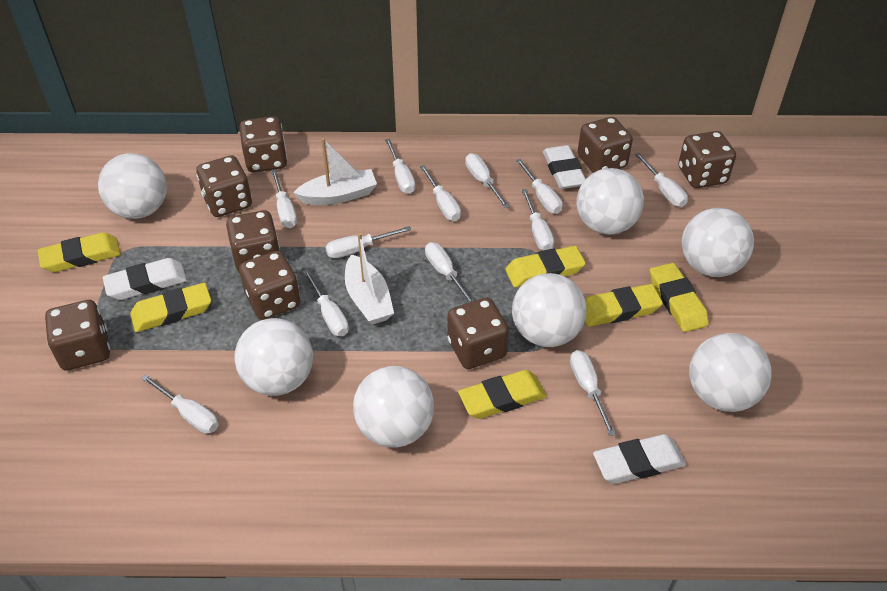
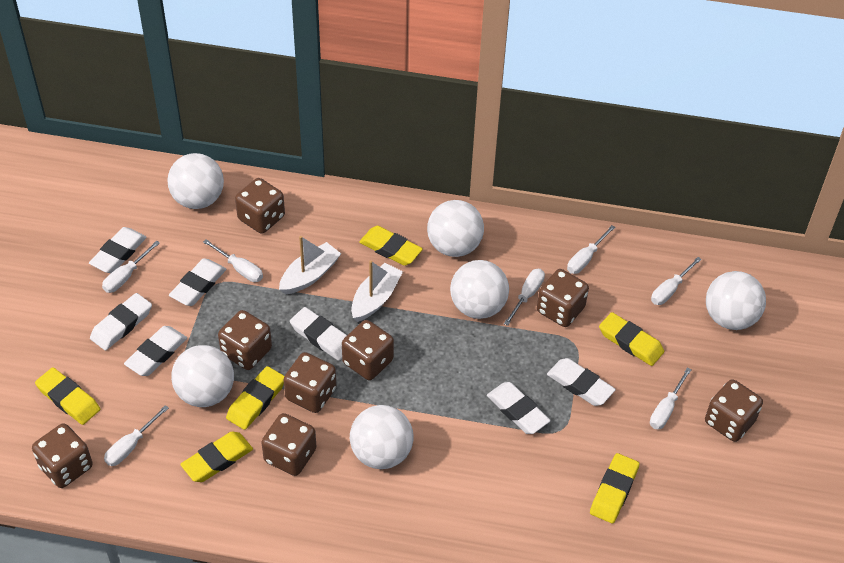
white ball: [98,153,167,219] [234,318,313,396] [353,366,434,448] [512,273,587,347] [576,168,644,235] [682,208,754,277] [689,333,772,412] = 7 -> [167,153,224,209] [171,345,234,407] [350,405,414,469] [427,200,484,257] [450,260,509,319] [706,271,766,330] = 6
white eraser: [103,258,187,300] [543,145,586,189] [593,434,686,484] = 3 -> [89,227,147,273] [90,293,152,351] [124,326,187,376] [169,258,226,306] [290,307,347,361] [487,382,551,434] [547,358,616,406] = 7
white screwdriver: [141,374,219,434] [271,170,297,228] [303,269,349,336] [325,226,412,258] [385,139,415,194] [420,165,461,221] [425,242,474,303] [465,153,509,208] [516,159,563,214] [522,189,554,251] [570,350,616,436] [635,153,688,207] = 12 -> [102,241,160,293] [104,405,169,466] [203,239,263,282] [504,269,545,326] [567,225,616,274] [650,368,691,429] [651,257,702,305] = 7

